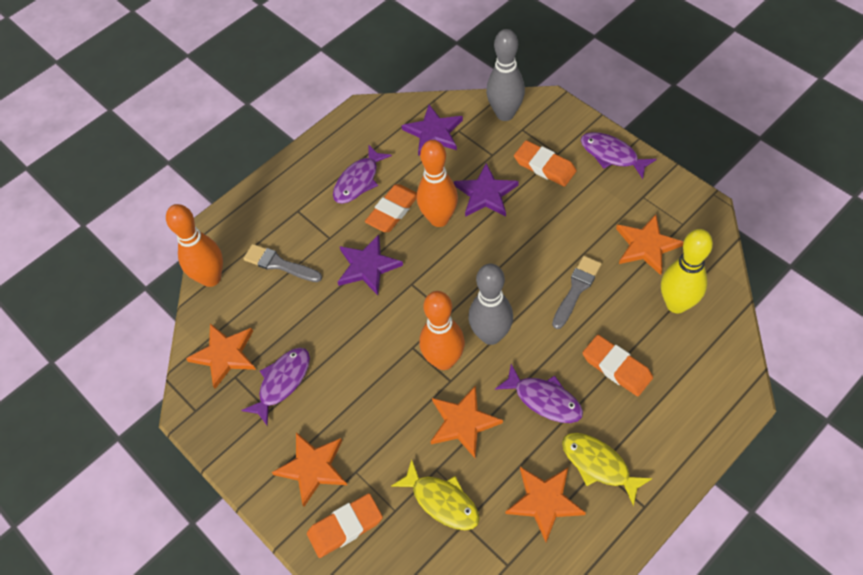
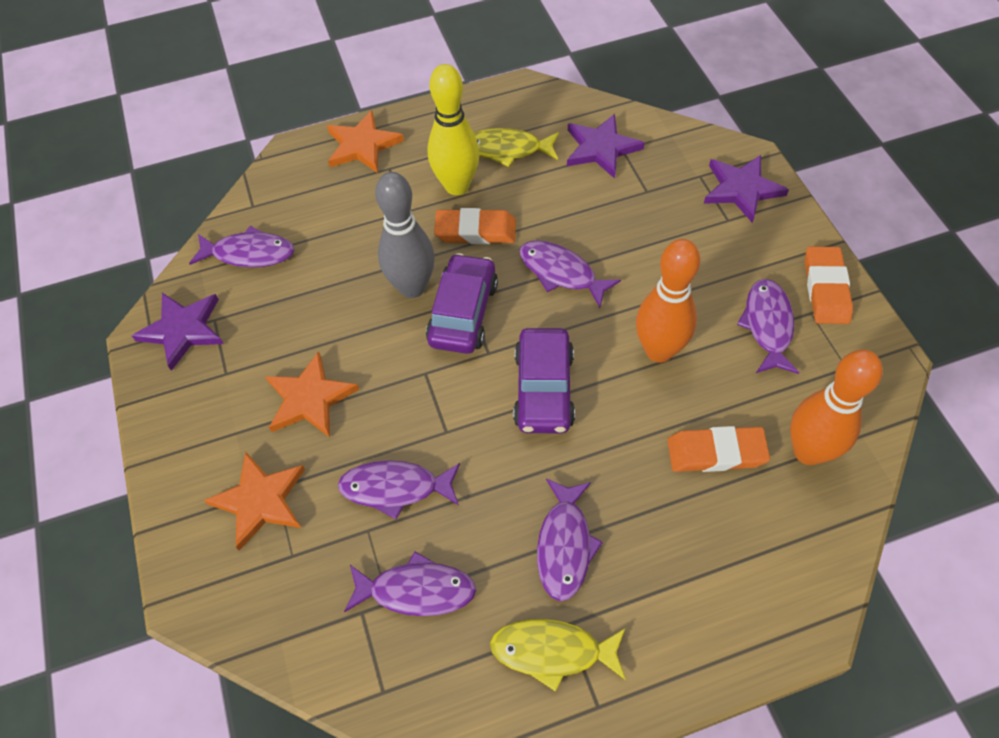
grey bowling pin: [468,264,513,345] [486,29,525,121] = 2 -> [375,172,435,298] = 1
grey brush: [243,244,322,282] [552,256,602,329] = 2 -> none = 0
orange bowling pin: [166,204,223,287] [417,140,458,227] [419,291,465,370] = 3 -> [636,239,700,363] [790,350,883,465] = 2
orange eraser: [307,493,383,558] [365,184,417,232] [514,140,577,187] [582,335,653,396] = 4 -> [434,208,516,244] [668,426,770,472] [805,247,853,324] = 3
orange star: [186,323,256,389] [272,432,347,507] [430,385,503,458] [505,467,586,542] [616,214,683,275] = 5 -> [204,452,305,550] [265,351,359,437] [327,110,404,173] = 3
purple car: none = 0 -> [426,253,498,354] [513,328,575,434] = 2
purple fish: [241,347,310,426] [333,145,392,204] [495,364,583,423] [581,132,657,179] = 4 -> [189,226,294,268] [338,460,460,520] [344,551,476,616] [519,241,621,308] [537,478,603,601] [737,279,799,374] = 6

